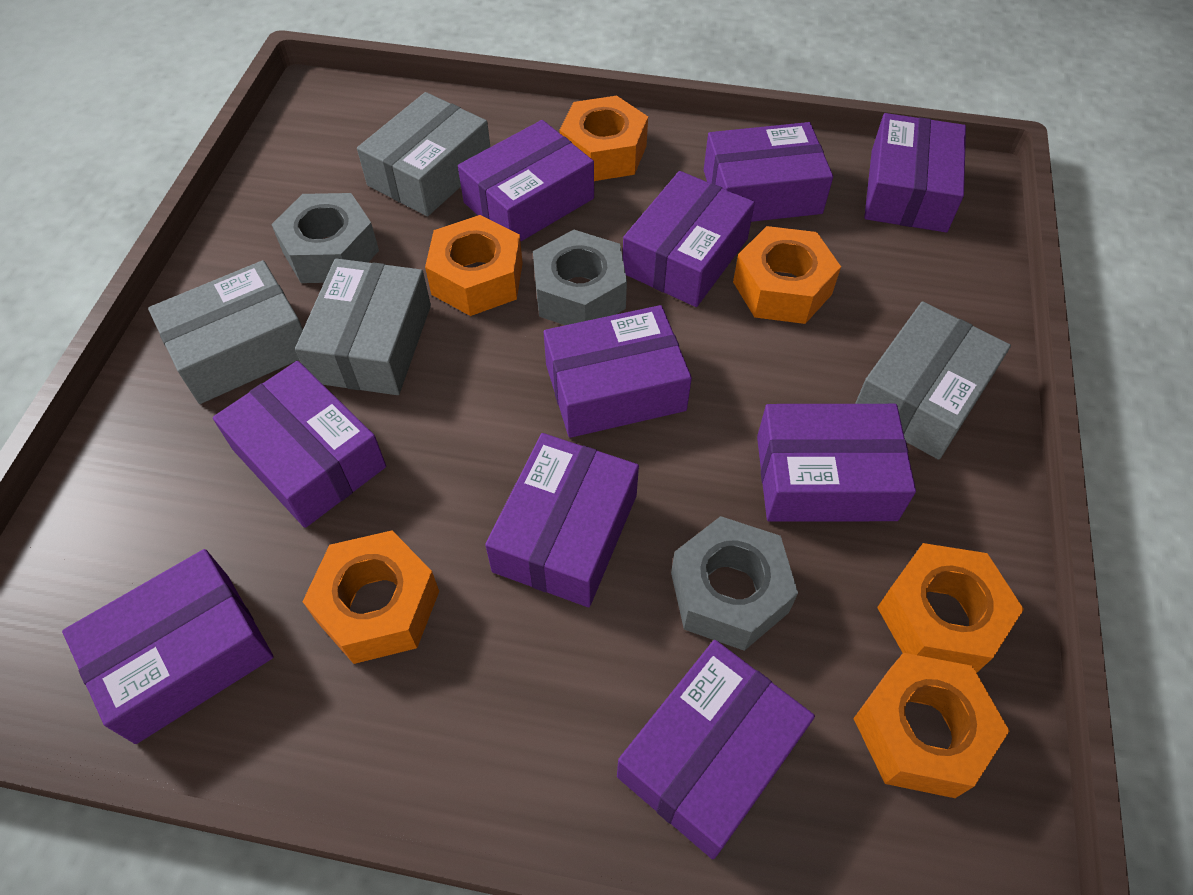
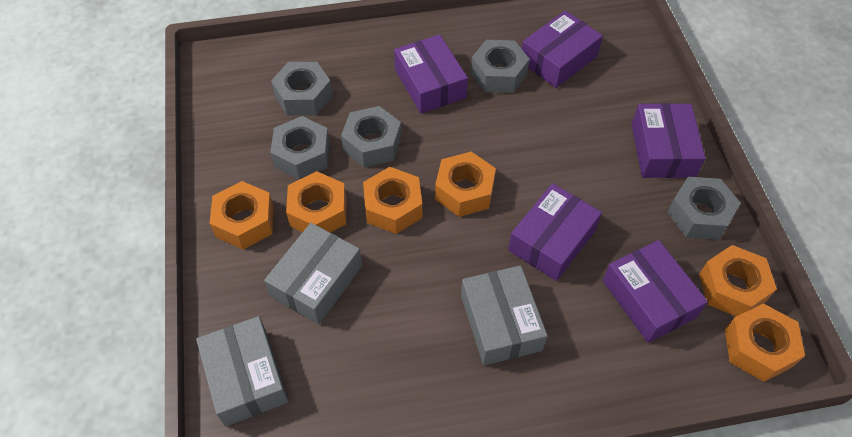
grey box: [148,260,303,404] [295,258,431,395] [357,92,490,216] [855,301,1011,460] = 4 -> [196,316,288,426] [264,223,362,324] [461,265,548,365] = 3
grey nut: [271,193,379,283] [533,230,627,325] [671,516,798,651] = 3 -> [270,116,330,180] [271,62,333,116] [341,106,401,168] [471,40,530,93] [667,177,741,240] = 5
purple box: [62,549,274,744] [213,361,386,528] [458,120,594,242] [485,433,639,607] [544,305,692,438] [617,640,815,859] [623,171,755,307] [704,122,833,222] [757,404,916,522] [864,113,966,232] = 10 -> [394,35,468,114] [508,183,602,281] [522,10,603,88] [603,240,708,343] [631,103,705,178] = 5

